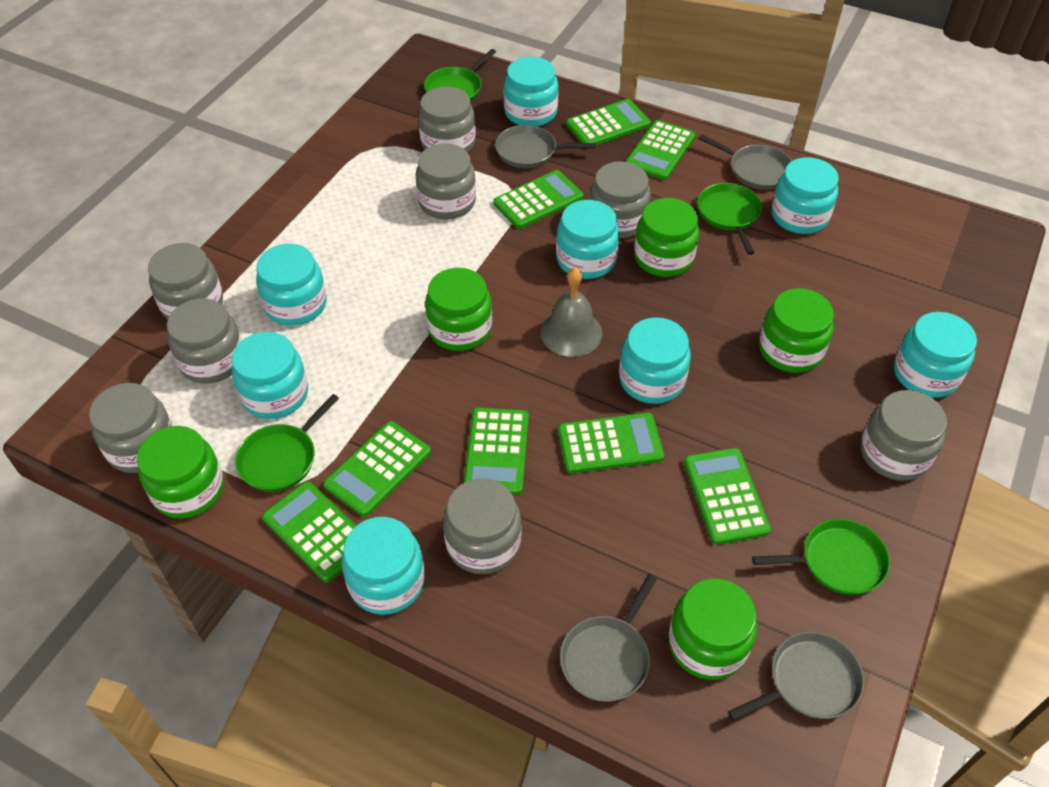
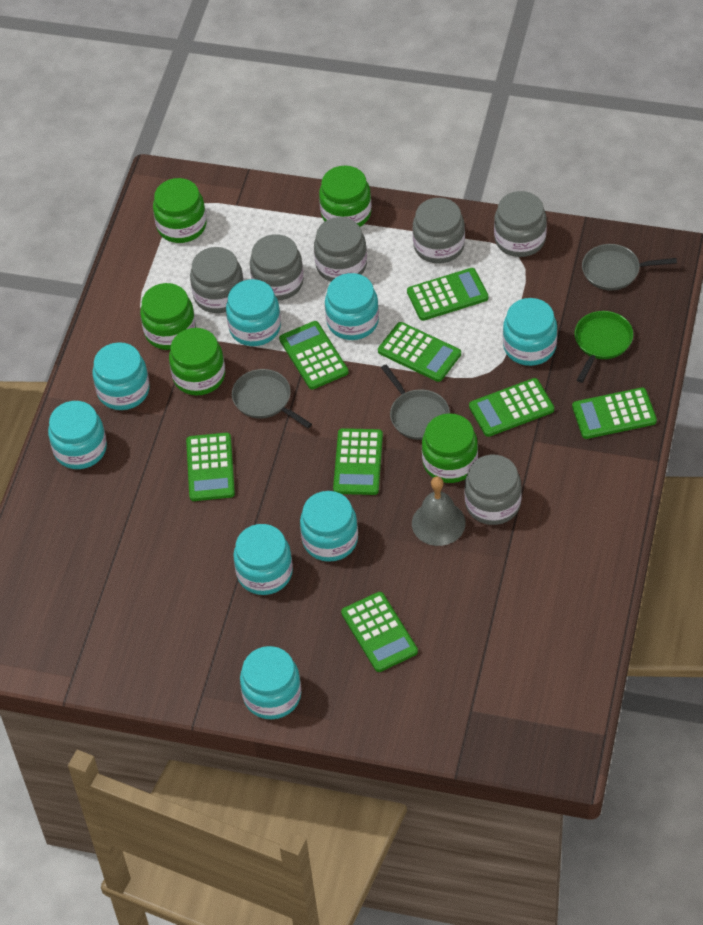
green pan: [235,394,339,492] [424,49,496,102] [698,183,762,255] [752,519,890,595] = 4 -> [574,311,633,383] = 1
grey jar: [89,383,173,473] [148,243,223,319] [167,298,242,384] [415,143,476,219] [418,86,476,152] [443,478,521,574] [589,161,651,238] [860,390,947,481] = 8 -> [190,247,244,313] [250,234,304,300] [314,217,367,282] [412,198,465,263] [465,455,522,525] [494,191,547,257] = 6
grey pan: [495,125,595,168] [560,574,657,702] [698,134,792,189] [728,632,864,721] = 4 -> [232,369,312,428] [381,365,450,440] [582,244,677,290] = 3

